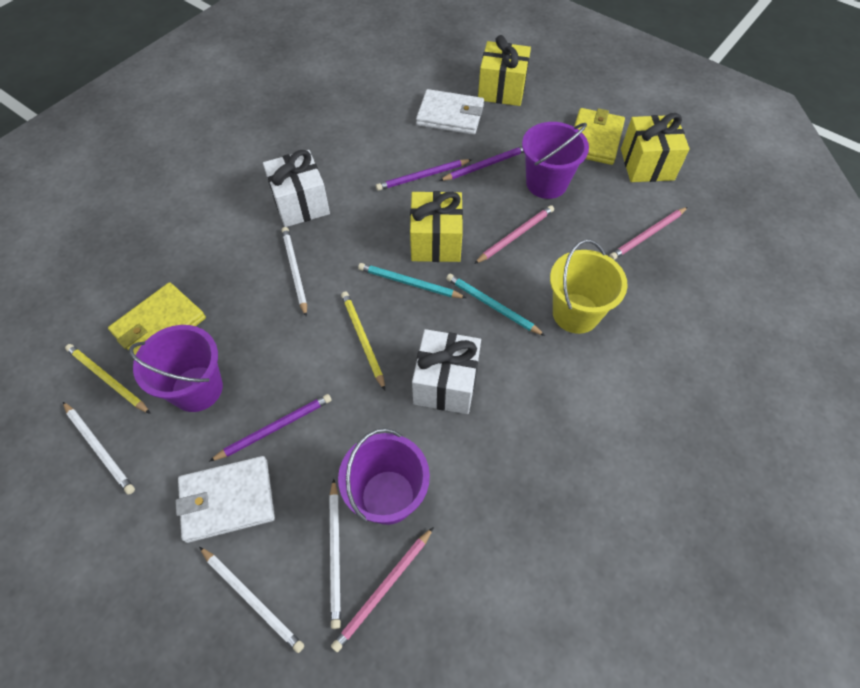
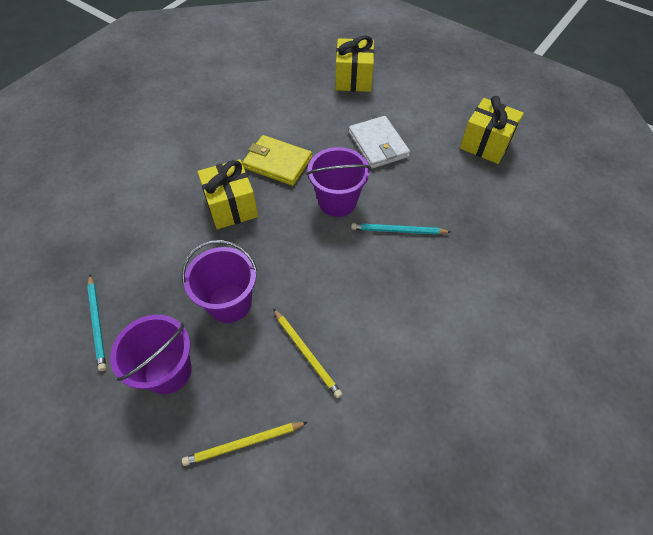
pink pencil: [331,527,434,652] [474,205,554,264] [609,207,688,260] = 3 -> none = 0
purple pencil: [209,394,332,462] [376,159,472,191] [439,146,524,181] = 3 -> none = 0
white gift: [263,150,330,227] [412,329,481,414] = 2 -> none = 0
white pencil: [63,402,135,495] [199,547,304,653] [282,227,307,317] [329,478,341,629] = 4 -> none = 0
white wallet: [175,456,275,543] [416,89,484,135] = 2 -> [349,116,410,169] = 1
yellow bucket: [550,240,628,334] = 1 -> none = 0
yellow wallet: [108,282,206,355] [574,108,625,165] = 2 -> [242,135,312,186] = 1

